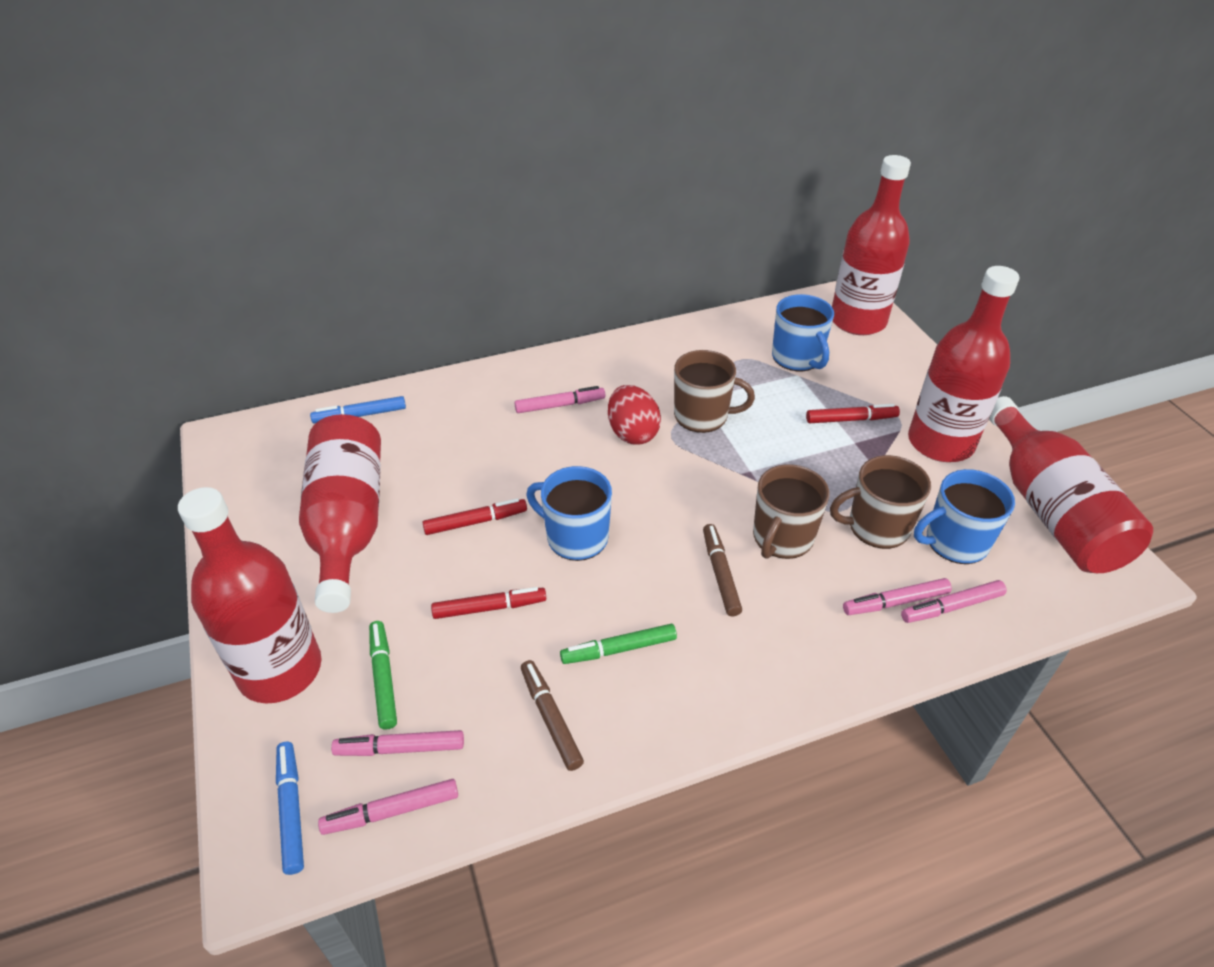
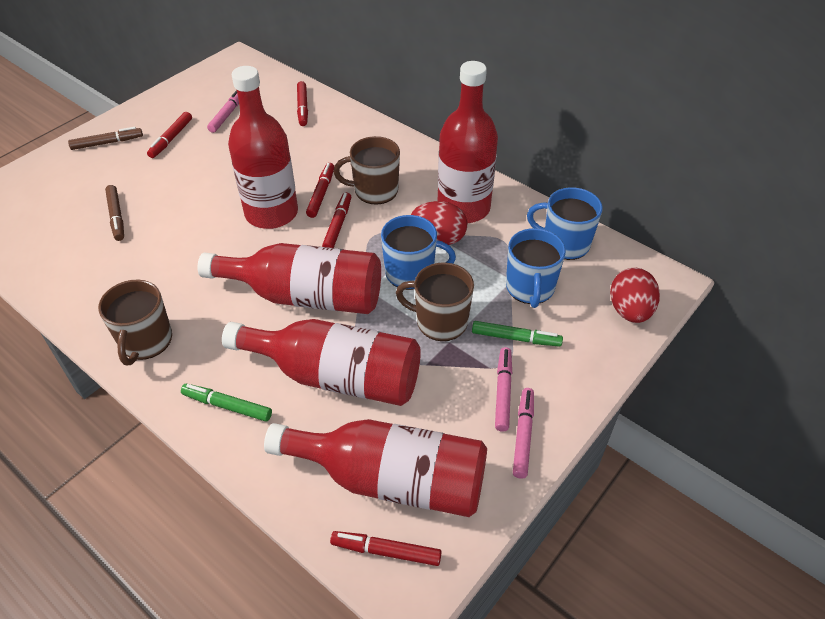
blue marker: [276,742,304,875] [310,396,406,423] = 2 -> none = 0
pink marker: [318,779,458,835] [331,730,464,756] [515,386,606,413] [843,578,952,615] [901,580,1007,623] = 5 -> [207,90,239,133] [495,347,512,432] [513,388,534,479] = 3
red egg: [608,385,661,445] = 1 -> [411,201,468,245] [610,268,660,323] = 2
red marker: [422,498,527,535] [431,587,546,619] [806,404,900,423] = 3 -> [147,112,192,158] [297,81,308,126] [306,163,334,218] [322,192,351,248] [330,531,442,566] = 5

